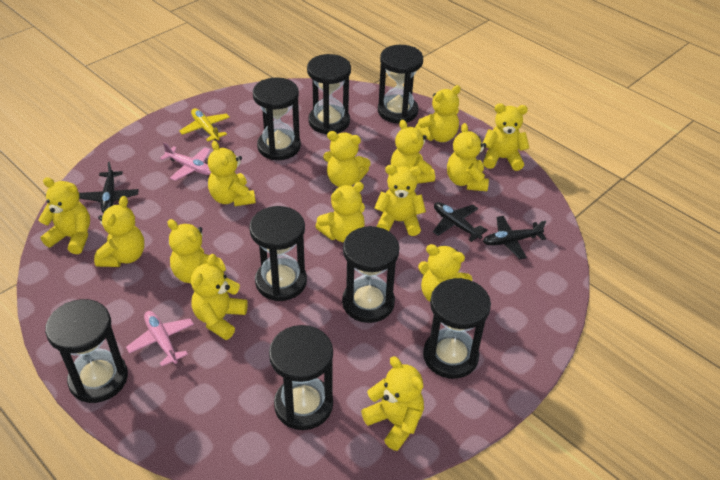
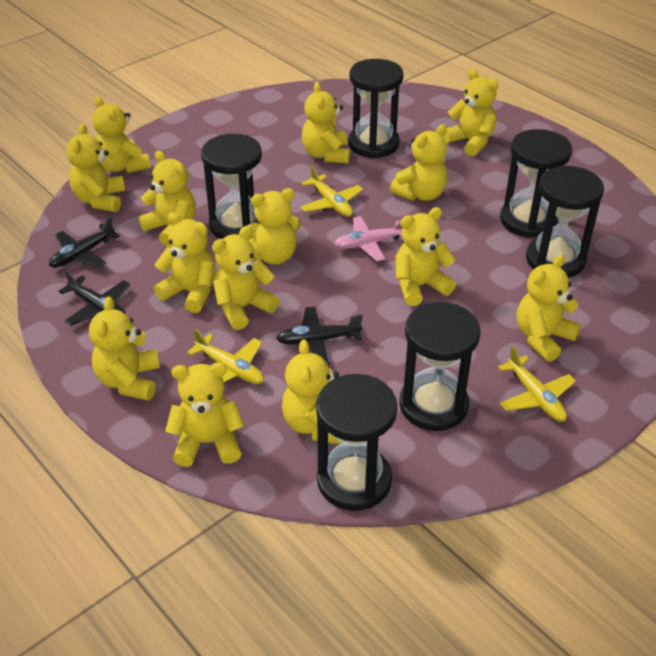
black hourglass: [45,299,128,403] [249,206,307,301] [253,77,301,160] [269,325,333,430] [307,54,351,134] [342,226,399,323] [378,45,423,123] [423,278,491,379] = 8 -> [201,134,262,239] [316,374,398,511] [348,59,404,158] [399,302,480,431] [500,129,572,238] [526,166,604,278] = 6
pink plane: [126,311,194,367] [160,142,211,181] = 2 -> [334,216,403,262] = 1
yellow plane: [179,108,230,141] = 1 -> [187,329,264,384] [301,165,363,217] [498,346,576,422] = 3

